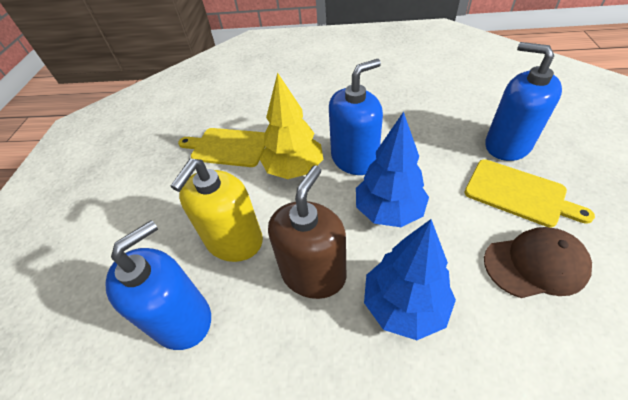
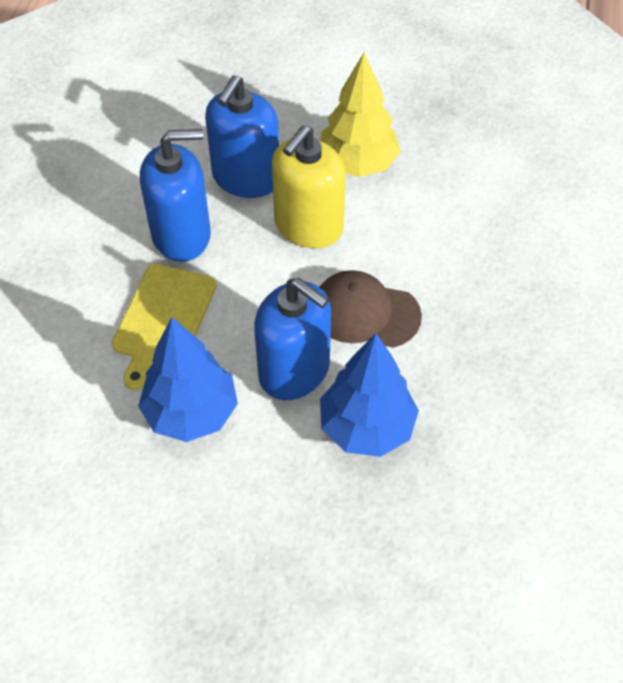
brown soap dispenser: [268,165,346,299] = 1 -> none = 0
yellow cutting board: [178,128,266,167] [464,159,595,228] = 2 -> [112,264,217,390] = 1

